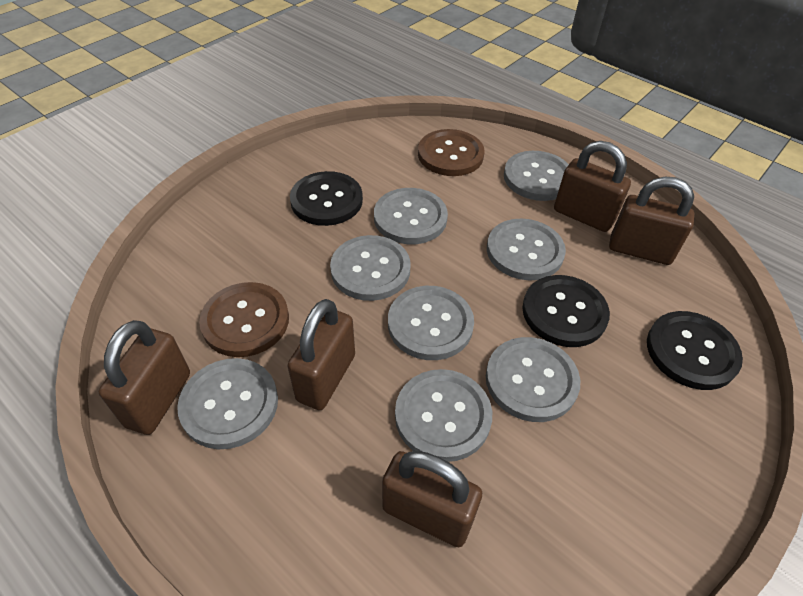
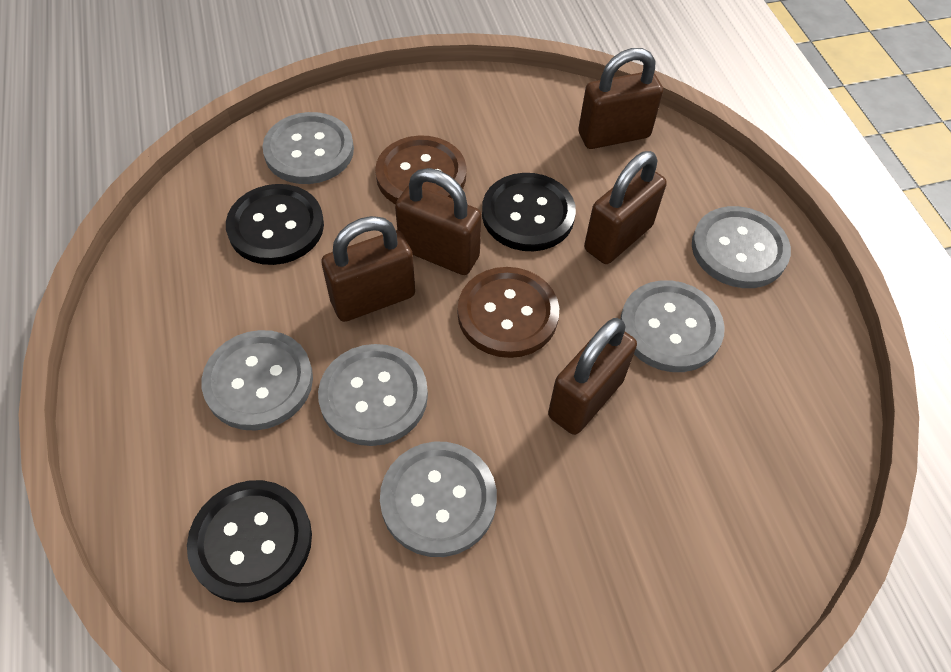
grey button: [177,358,278,449] [330,235,411,301] [374,188,448,244] [388,286,474,360] [395,369,492,462] [486,337,580,422] [487,218,566,280] [504,151,569,201] = 8 -> [201,330,313,431] [262,112,354,184] [318,344,428,446] [380,442,497,557] [620,280,725,372] [692,206,791,288] = 6

